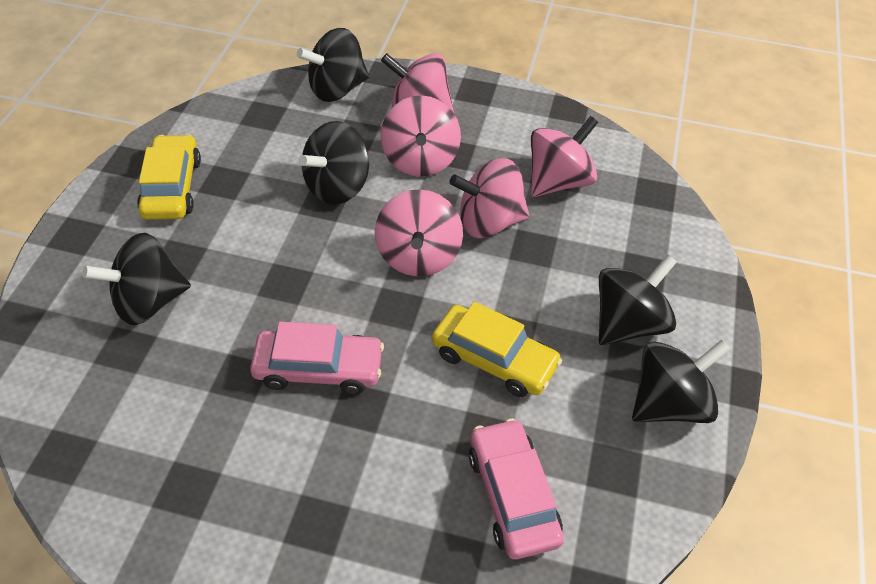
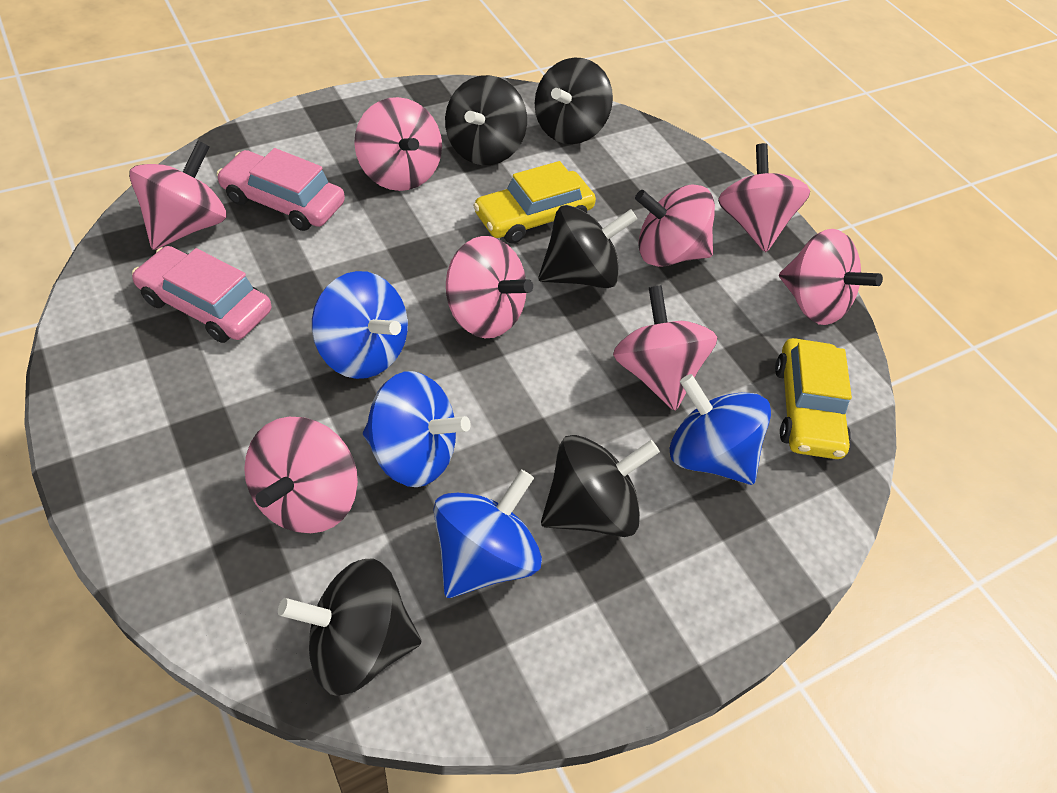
blue spinning top: none = 0 -> [312,271,408,379] [363,371,471,487] [433,470,542,598] [670,374,771,485] = 4
pink spinning top: [375,189,463,276] [381,53,454,113] [381,95,461,177] [450,158,529,238] [531,116,598,197] = 5 -> [129,141,227,250] [244,417,358,533] [354,97,442,191] [446,236,533,338] [613,285,718,411] [635,184,715,267] [718,143,810,252] [779,229,883,325] = 8

